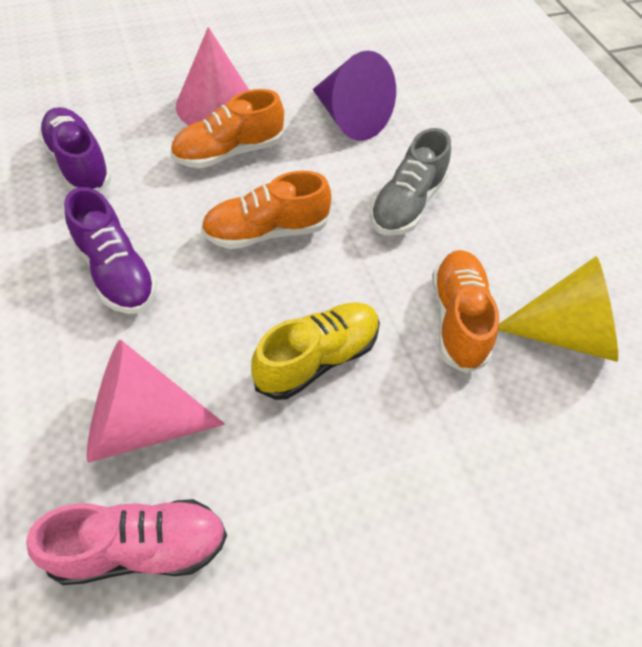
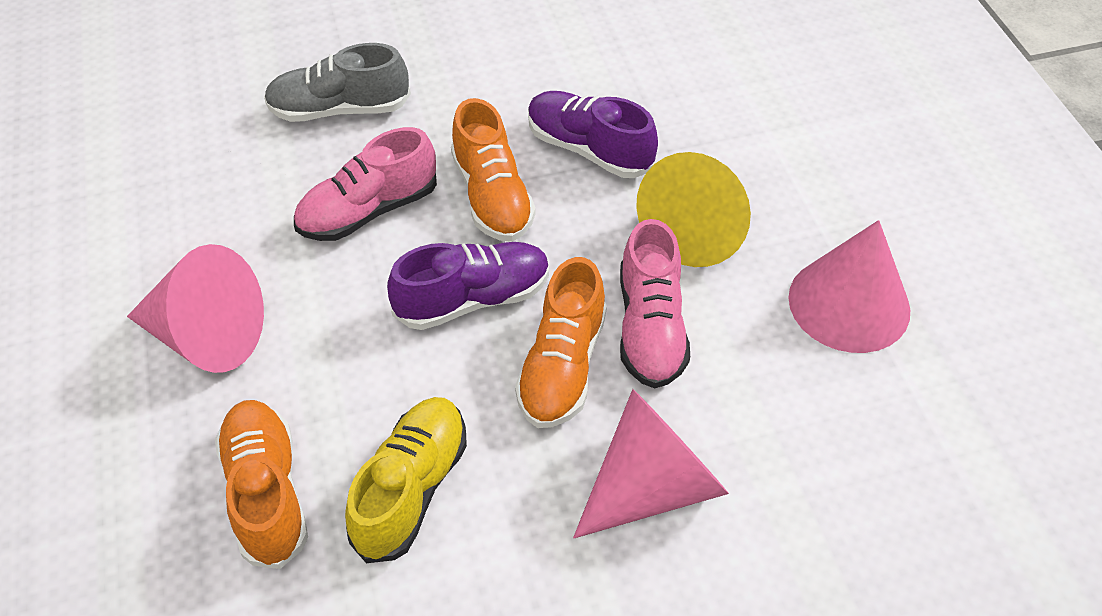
pink cone: [87,340,225,463] [176,27,249,126] = 2 -> [127,244,264,373] [573,389,729,538] [788,220,910,353] = 3
pink shoe: [26,499,227,585] = 1 -> [294,127,437,241] [620,219,690,389] = 2
purple cone: [313,51,396,141] = 1 -> none = 0

